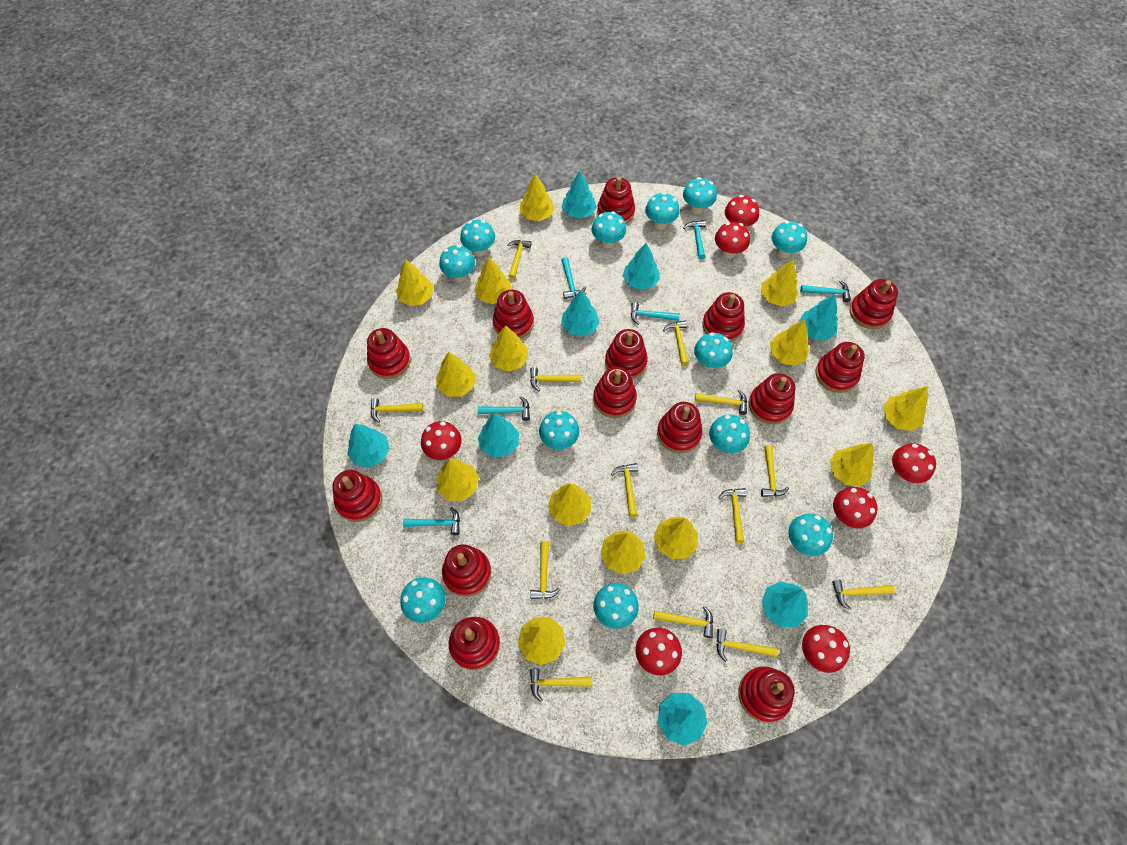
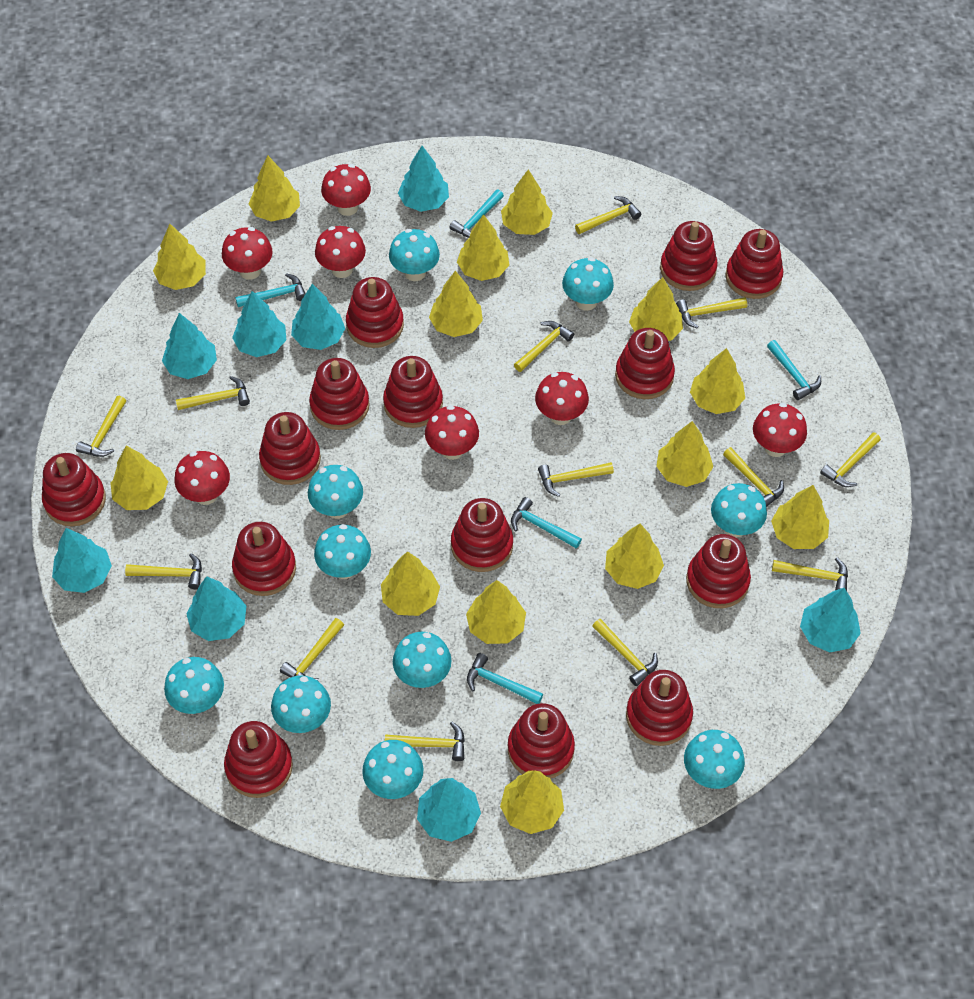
turquoise hammer: [403,507,460,535] [477,396,530,421] [561,257,586,299] [631,302,680,325] [683,220,706,259] [800,280,851,302] = 6 -> [235,273,306,307] [449,190,504,238] [467,653,543,704] [511,497,582,549] [767,340,821,400] = 5
turquoise mushroom: [400,577,446,623] [439,245,475,282] [460,220,495,256] [539,411,579,449] [592,211,626,248] [593,583,639,629] [645,192,680,230] [683,177,717,214] [694,332,733,370] [709,414,750,453] [771,221,807,258] [789,513,833,556] = 12 -> [164,657,224,714] [271,675,331,733] [308,465,363,519] [314,524,371,579] [362,740,423,799] [389,229,440,281] [393,632,452,688] [562,257,614,311] [684,730,745,789] [711,483,767,538] = 10

